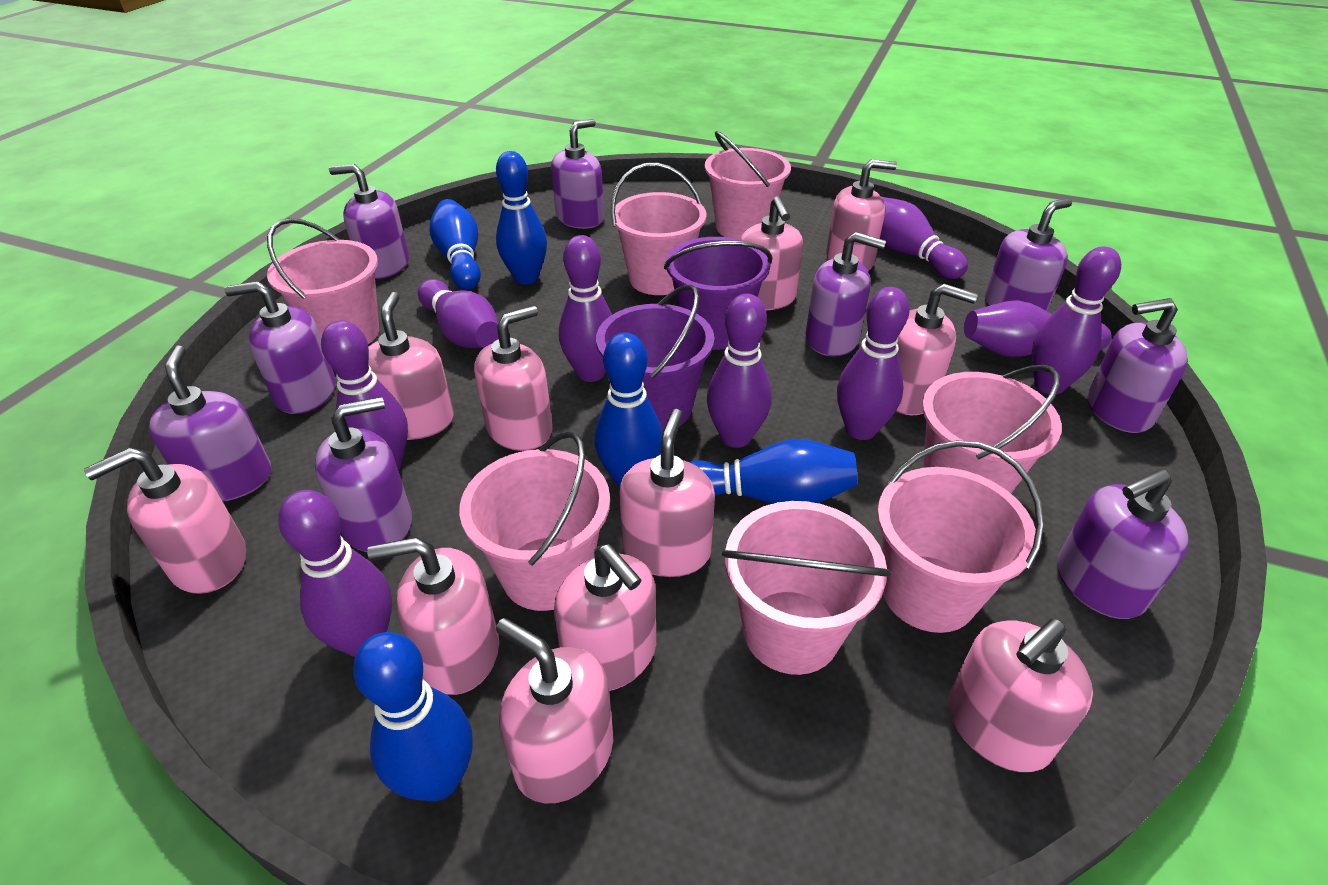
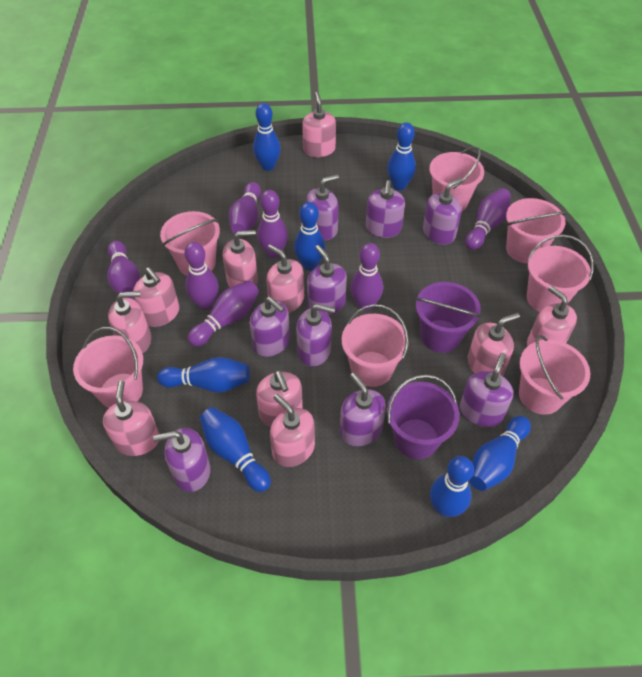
blue bowling pin: [353,632,472,801] [429,199,481,290] [496,151,547,284] [595,332,662,488] [689,439,857,504] = 5 -> [157,357,250,392] [200,407,271,492] [253,103,281,171] [294,202,325,270] [387,122,416,191] [430,456,474,517] [469,416,531,491] = 7
pink soap dispenser: [84,447,246,594] [367,537,499,695] [368,292,454,440] [474,306,553,451] [496,618,613,803] [554,544,656,691] [619,409,715,577] [740,196,803,310] [826,159,897,271] [896,284,978,415] [948,619,1093,772] = 11 -> [103,381,160,456] [108,291,151,353] [133,267,179,327] [223,230,258,287] [256,370,303,427] [266,244,304,313] [270,394,315,467] [302,92,336,157] [467,313,520,376] [527,286,577,347] = 10
purple bowling pin: [278,490,392,657] [321,320,408,470] [418,279,499,348] [559,235,612,382] [707,294,772,448] [837,287,910,440] [880,197,968,279] [964,300,1112,357] [1032,246,1121,395] = 9 -> [107,241,140,299] [184,242,219,310] [188,281,259,347] [229,182,261,234] [257,190,288,258] [350,243,383,311] [465,188,511,250] = 7

